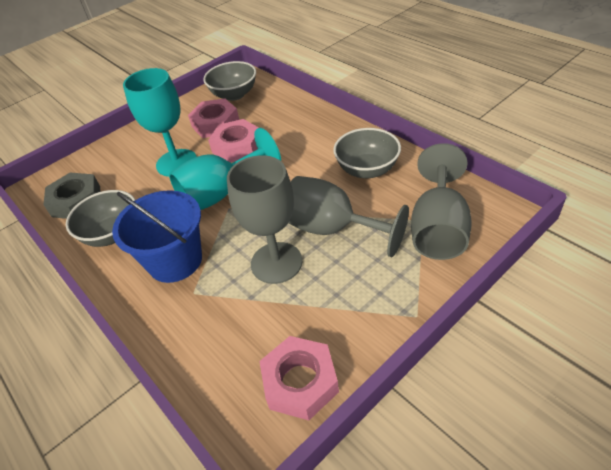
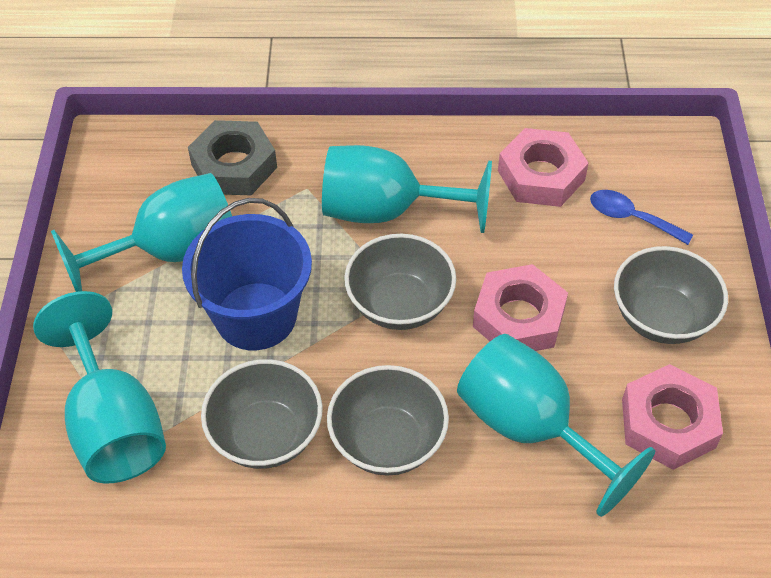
blue spoon: none = 0 -> [590,190,693,245] = 1
grey bowl: [66,190,135,247] [203,61,256,101] [333,128,401,178] = 3 -> [201,359,323,469] [327,365,449,476] [344,234,456,330] [614,246,728,344] = 4
grey goblet: [227,155,302,284] [288,176,409,257] [411,143,472,260] = 3 -> none = 0
turquoise goblet: [123,68,197,177] [169,128,281,210] = 2 -> [33,291,166,483] [51,173,232,292] [322,145,492,233] [457,334,655,517] = 4

